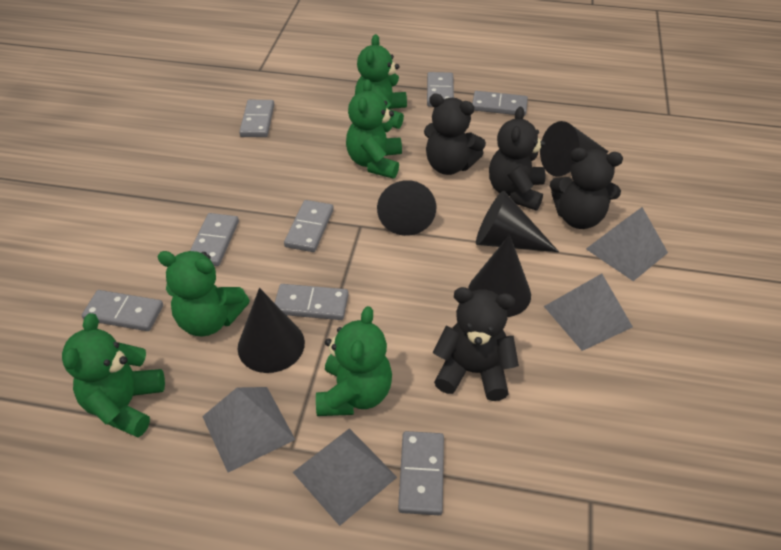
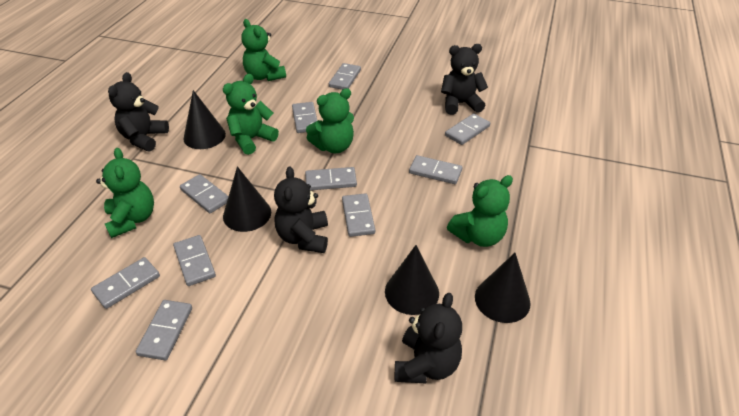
black cone: [237,288,305,373] [377,180,436,236] [468,235,531,317] [476,191,559,252] [540,121,609,177] = 5 -> [183,90,226,149] [223,166,271,232] [385,245,439,315] [475,253,531,323] = 4
grey domino: [82,290,163,331] [190,213,239,266] [239,100,274,137] [275,284,349,320] [284,200,334,252] [398,431,444,515] [427,72,454,107] [472,91,528,116] = 8 -> [91,257,160,309] [136,300,192,360] [173,235,216,286] [180,174,229,213] [292,102,317,133] [305,167,357,190] [329,63,361,90] [342,193,375,237] [409,155,462,184] [445,113,490,145] = 10
grey pyramid: [202,387,295,473] [293,428,397,526] [544,274,633,351] [586,207,668,281] = 4 -> none = 0

